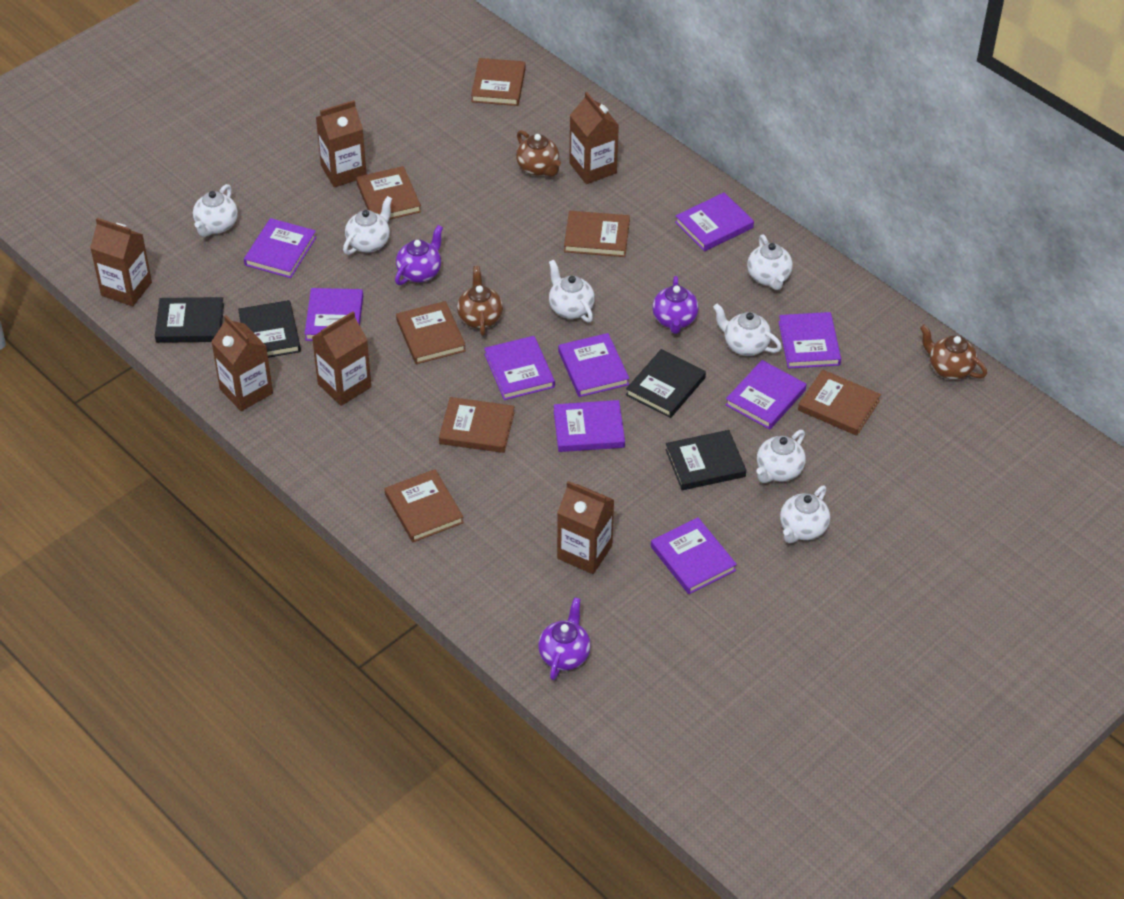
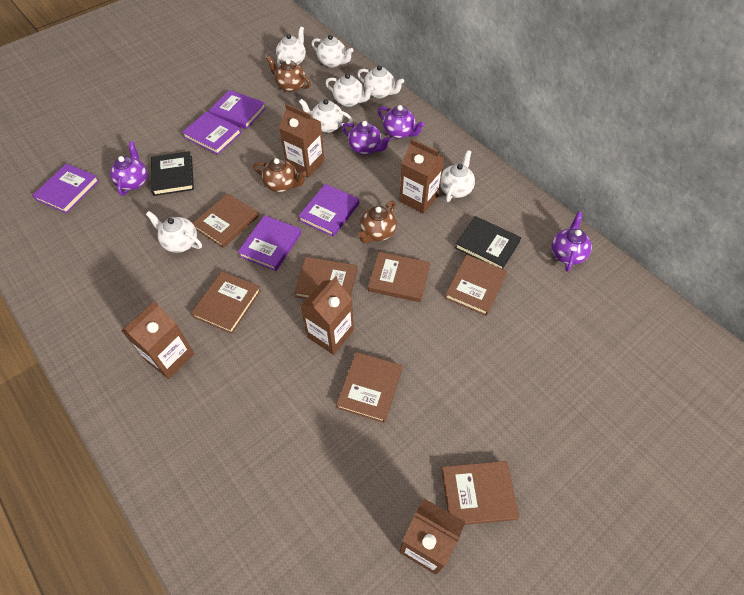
black book: [155,297,224,343] [238,300,301,358] [626,349,706,418] [665,430,746,490] = 4 -> [151,151,194,196] [455,216,521,269] = 2
brown carton: [90,218,152,306] [211,315,273,411] [312,312,371,406] [316,100,367,187] [557,481,614,574] [569,92,619,184] = 6 -> [121,301,194,379] [279,104,324,178] [300,276,354,355] [399,139,444,214] [399,498,465,575] = 5
purple book: [244,218,317,278] [305,288,363,341] [484,336,555,400] [554,400,625,452] [558,333,629,397] [651,517,737,594] [675,192,754,252] [725,360,806,430] [778,312,841,369] = 9 -> [32,164,99,214] [182,111,242,155] [209,90,266,129] [238,215,301,271] [298,184,359,237] = 5
purple teapot: [395,225,443,285] [538,597,591,680] [652,276,699,334] = 3 -> [110,142,148,196] [342,121,391,155] [378,105,425,139] [552,212,592,272] = 4

